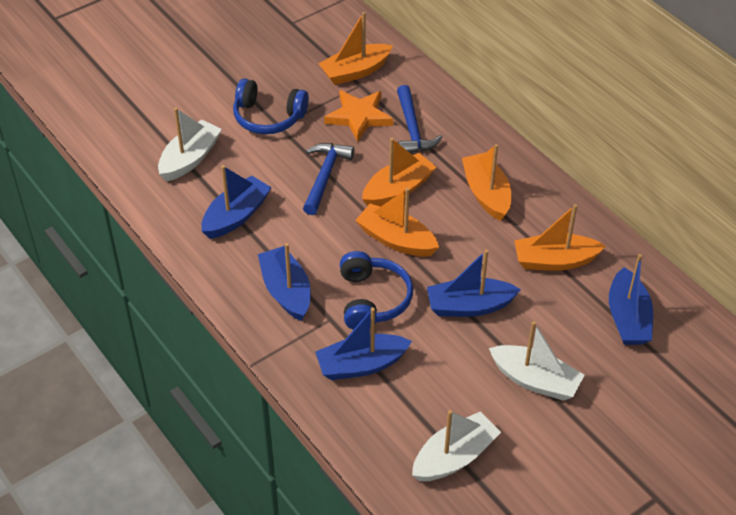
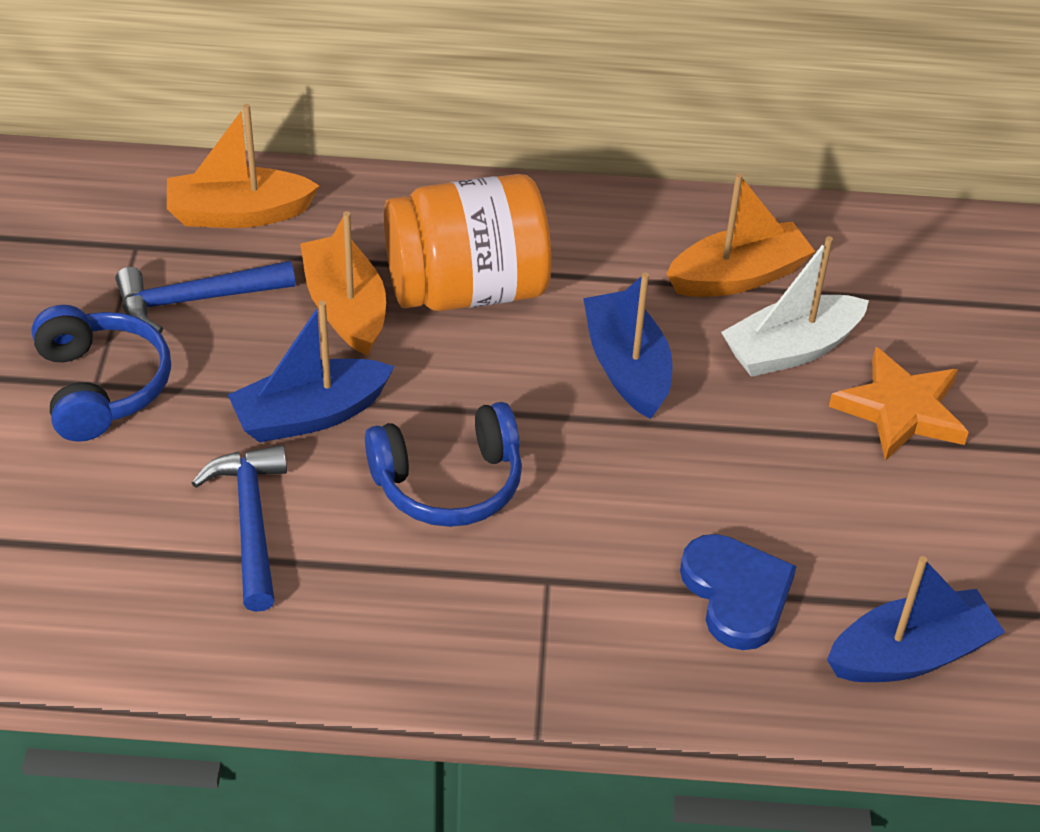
blue boat: [201,165,272,239] [258,243,311,321] [315,307,412,380] [427,249,521,317] [609,254,653,345] = 5 -> [228,301,395,443] [583,272,672,419] [827,556,1005,682] = 3
blue heart: none = 0 -> [680,534,797,650] = 1
orange boat: [318,12,393,85] [355,188,439,257] [362,138,436,207] [462,144,511,221] [514,204,606,271] = 5 -> [167,104,320,228] [300,211,386,356] [666,173,815,297] = 3
orange jar: none = 0 -> [384,174,551,311] = 1
white boat: [158,108,222,181] [412,410,501,481] [489,321,584,401] = 3 -> [721,236,869,377] = 1

